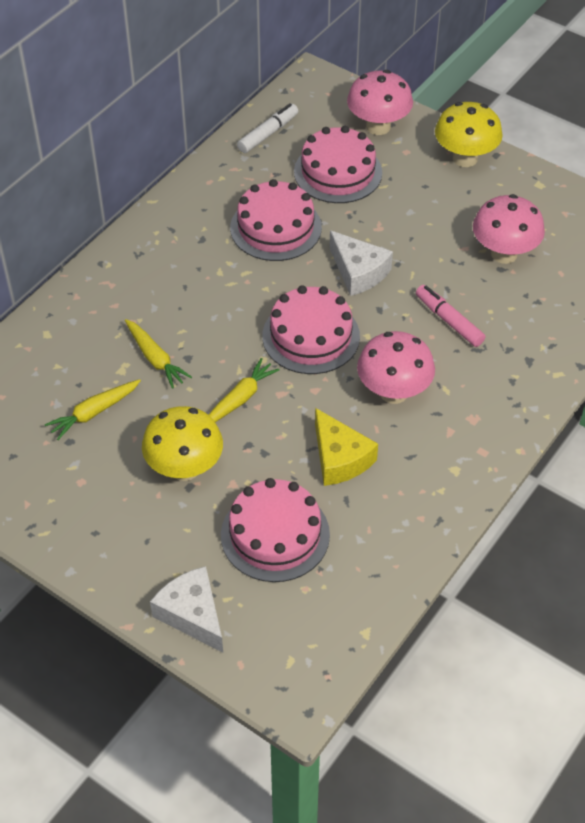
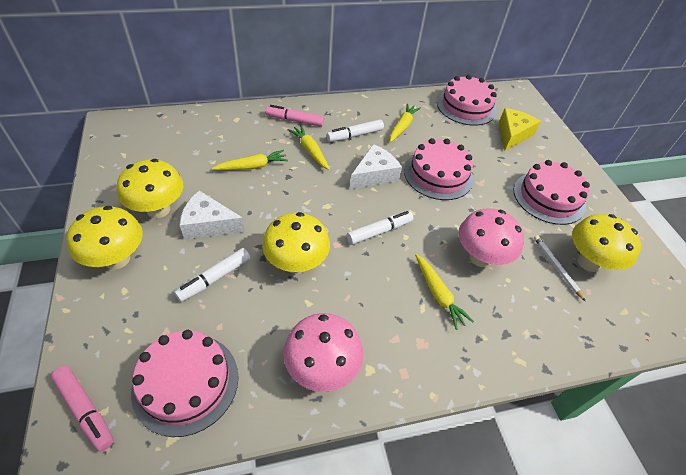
pink marker: [416,285,486,347] = 1 -> [51,366,114,452] [265,105,324,127] = 2
pink mushroom: [347,70,413,135] [357,331,435,404] [473,194,545,264] = 3 -> [283,313,363,392] [458,208,524,267] = 2
white marker: [237,103,298,153] = 1 -> [174,248,250,302] [326,119,384,142] [347,211,413,245] = 3
white pencil: none = 0 -> [534,235,586,302] = 1
yellow carrot: [45,379,141,440] [125,319,192,389] [209,358,280,422] = 3 -> [211,150,288,170] [288,125,330,170] [390,103,421,142] [415,254,474,330] = 4
yellow mushroom: [142,406,223,481] [435,102,503,167] = 2 -> [67,206,143,269] [117,159,183,218] [262,212,330,274] [572,214,641,272] = 4

